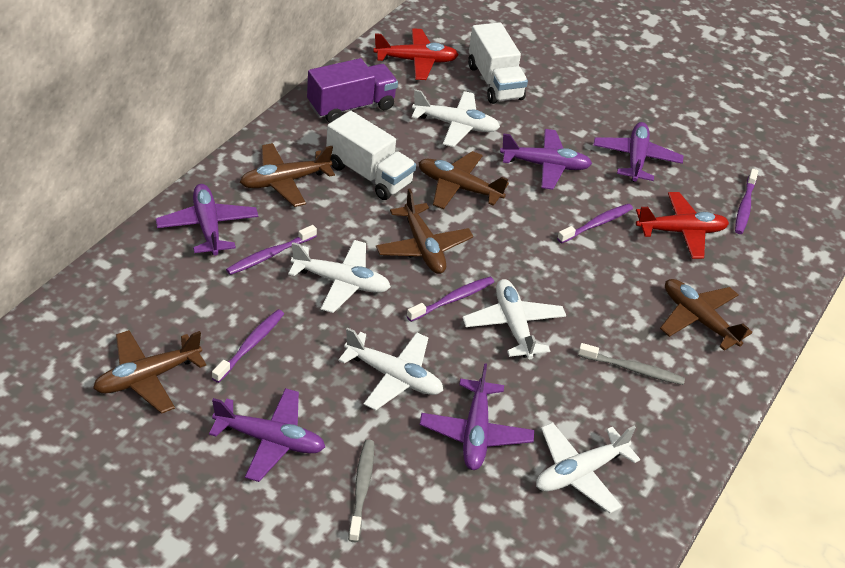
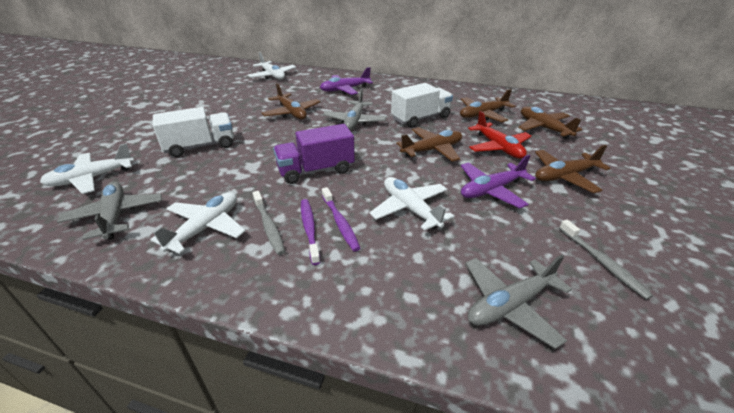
grey plane: none = 0 -> [57,182,162,240] [323,89,387,130] [466,255,572,349] = 3
purple plane: [155,184,258,256] [209,388,325,482] [420,363,534,470] [500,129,592,190] [593,122,683,182] = 5 -> [320,67,373,95] [461,155,536,208] = 2
purple toothbrush: [212,310,284,383] [226,225,317,275] [407,277,494,322] [557,204,633,243] [735,169,758,234] = 5 -> [301,199,321,265] [322,187,361,252] = 2
red plane: [373,28,459,80] [636,192,729,259] = 2 -> [468,111,531,158] = 1
white plane: [288,240,391,313] [338,328,443,410] [412,89,500,147] [462,279,566,359] [536,422,640,513] = 5 -> [40,143,134,194] [150,192,246,254] [248,52,296,80] [369,177,454,231] = 4

